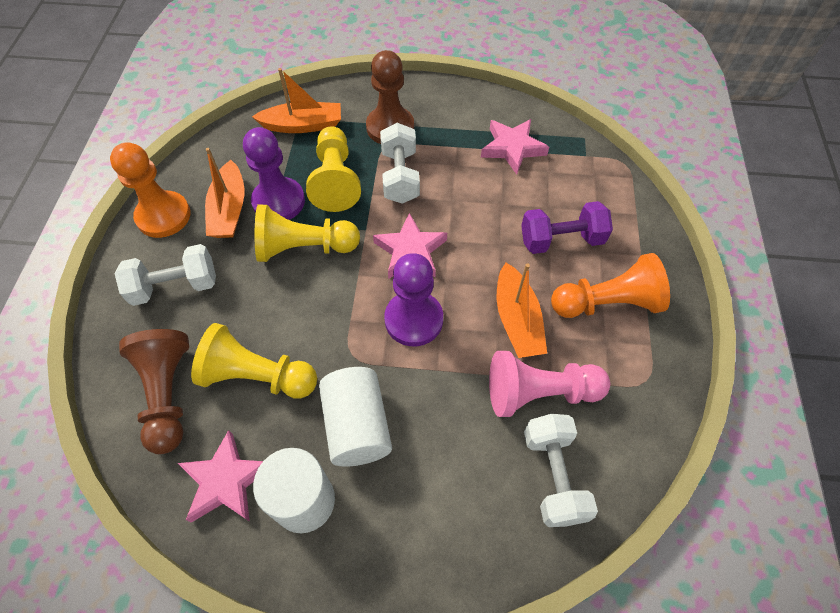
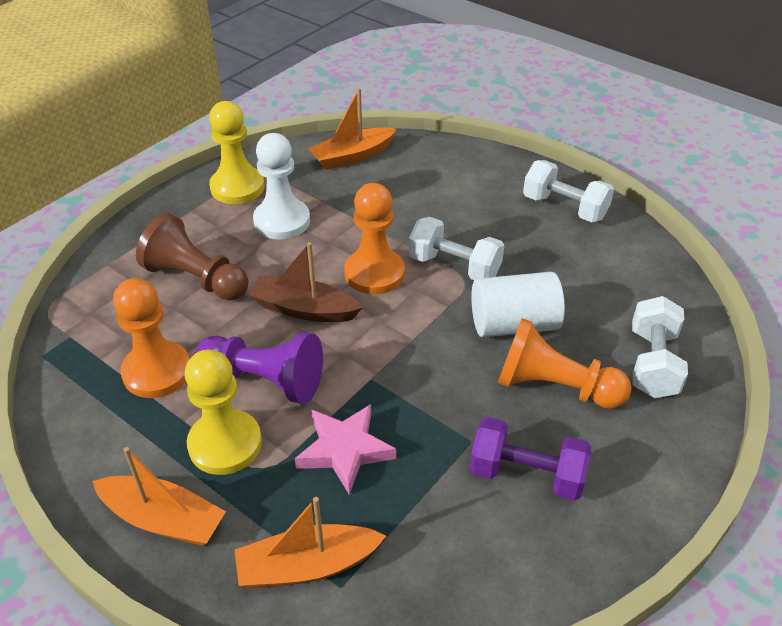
brown boat: none = 0 -> [248,242,363,322] = 1
brown pawn: [119,329,189,454] [366,50,414,144] = 2 -> [136,213,248,300] = 1
orange pawn: [110,142,191,238] [551,253,670,318] = 2 -> [113,278,189,398] [344,183,405,295] [498,318,631,409] = 3
pink pawn: [489,351,610,417] = 1 -> none = 0
pink star: [178,430,263,523] [373,213,447,279] [481,119,549,175] = 3 -> [295,404,396,494] = 1
purple pawn: [243,127,305,220] [384,253,443,346] = 2 -> [195,332,323,404] = 1
white cylinder: [253,448,335,533] [319,367,392,467] = 2 -> [471,272,565,338] = 1
white pawn: none = 0 -> [253,133,310,240] = 1
yellow pawn: [191,323,317,398] [255,204,360,262] [306,126,361,212] = 3 -> [184,350,262,475] [209,101,264,204] = 2

